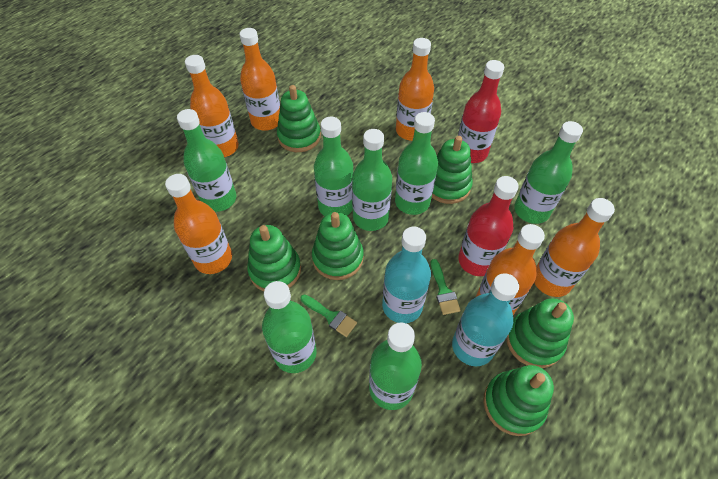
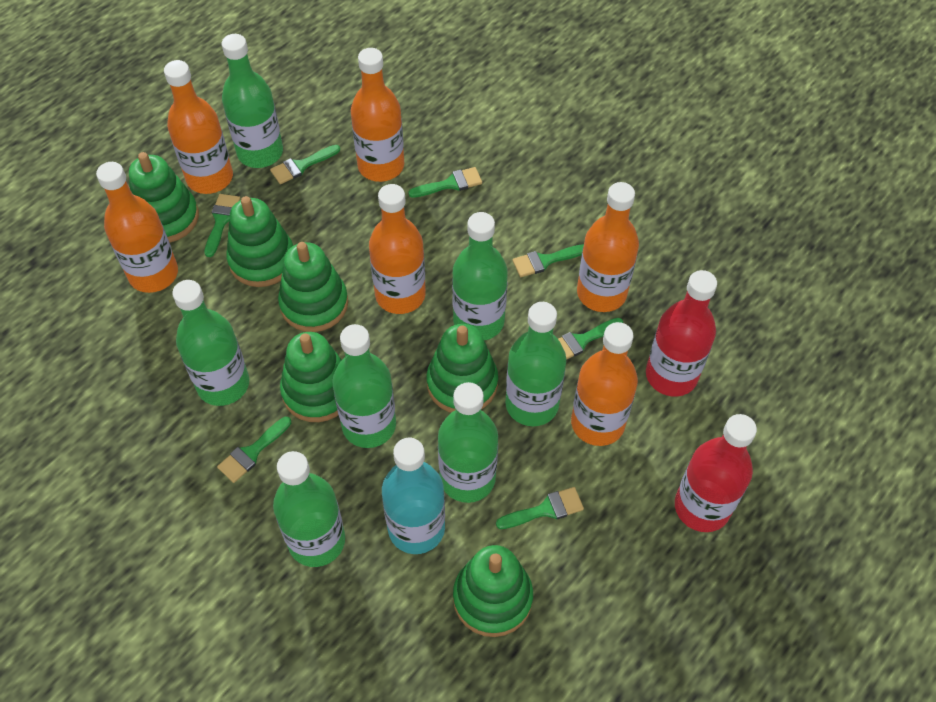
green brush: [300,294,357,337] [430,259,461,315] = 2 -> [204,194,240,257] [217,417,291,483] [270,145,340,184] [408,167,482,198] [496,487,584,529] [512,244,584,277] [558,318,623,360] = 7
turquoise bottle: [382,227,431,323] [452,273,519,366] = 2 -> [382,438,445,554] = 1

